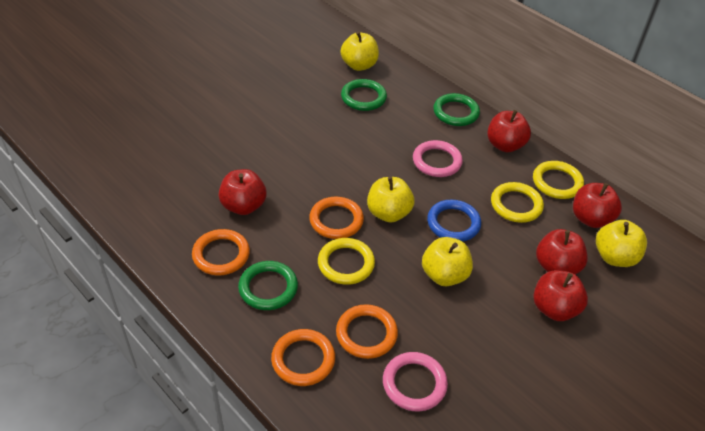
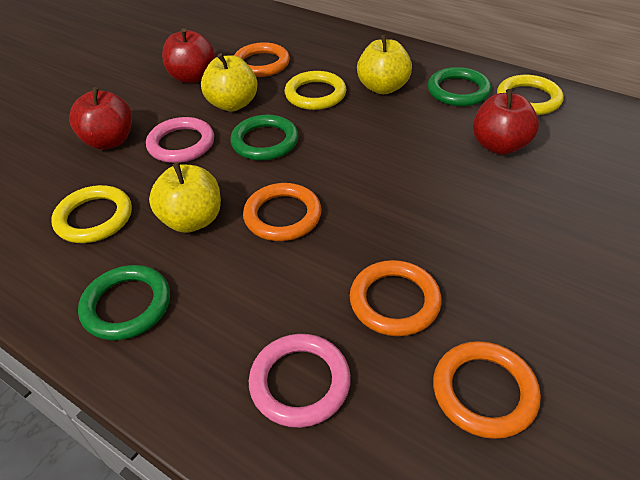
blue ring: [427,200,481,242] = 1 -> none = 0
red apple: [219,169,267,215] [487,110,531,152] [533,270,588,321] [536,229,588,274] [573,183,622,228] = 5 -> [69,87,132,150] [162,28,215,83] [473,89,539,155] = 3
yellow apple: [341,32,379,71] [367,177,414,222] [422,237,473,286] [596,220,647,267] = 4 -> [149,162,221,233] [201,53,258,111] [357,35,412,94] = 3

